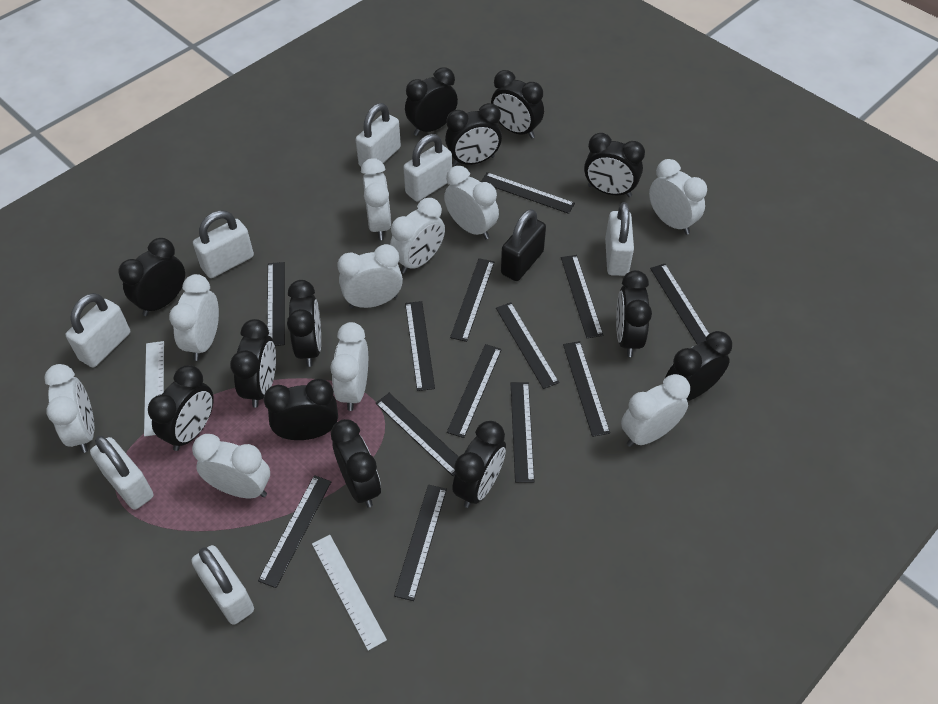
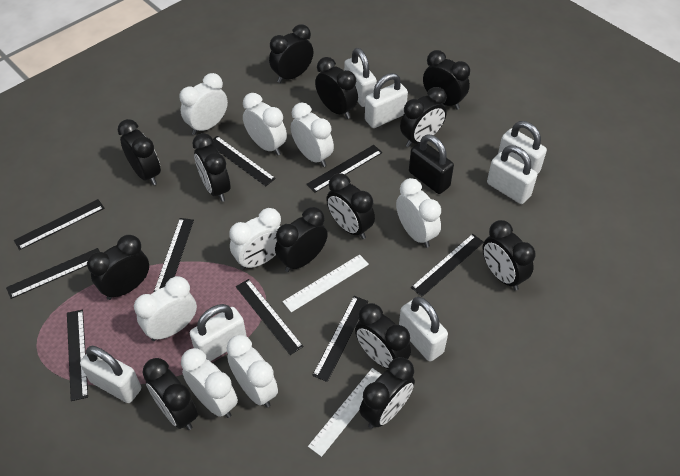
black ruler: [258,475,331,588] [267,262,285,346] [376,393,458,476] [394,485,447,601] [405,301,435,391] [447,344,502,438] [450,258,494,342] [481,172,575,214] [496,302,559,389] [511,382,534,483] [561,255,603,338] [563,341,610,437] [650,264,709,344] = 13 -> [6,248,100,299] [14,199,105,250] [67,310,88,401] [153,218,194,293] [212,136,276,186] [236,279,303,355] [307,145,382,193] [312,296,368,382] [411,234,484,297] = 9
white clock: [44,364,94,453] [169,274,219,361] [192,434,270,498] [330,322,368,411] [337,244,403,308] [361,158,391,240] [390,198,445,274] [444,166,499,239] [621,374,690,447] [649,159,707,235] = 10 -> [134,276,197,341] [179,73,228,135] [181,348,238,418] [226,335,278,408] [229,208,281,270] [243,93,287,156] [291,103,334,167] [396,178,441,248] = 8

